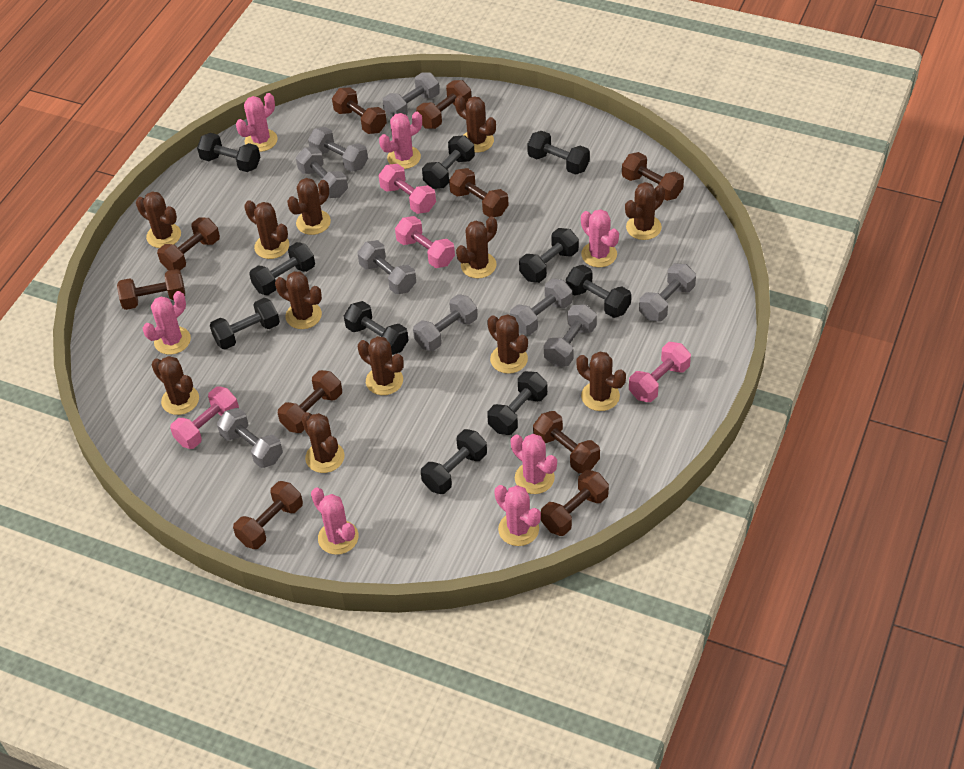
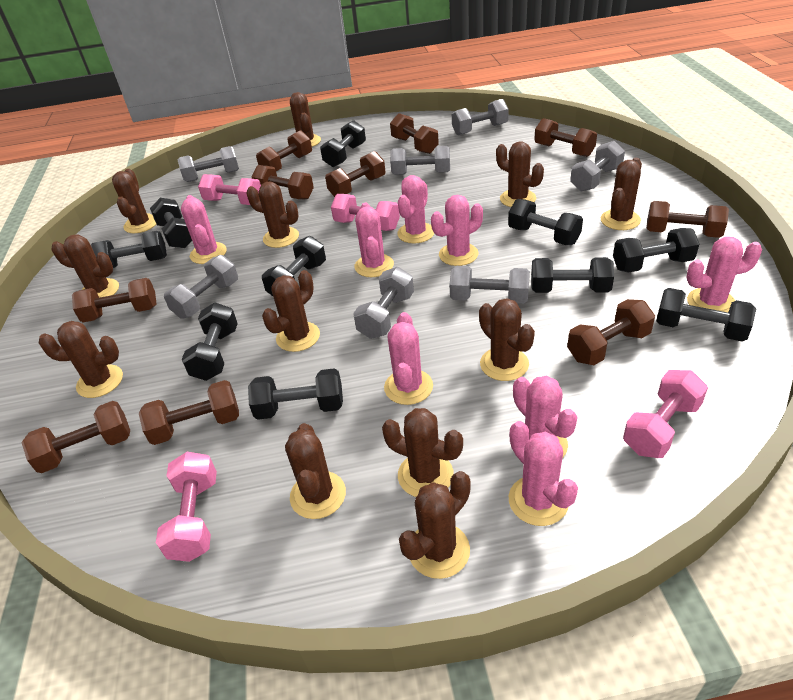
grey dumbbell: [217,408,283,468] [296,147,348,198] [308,127,368,172] [357,240,416,294] [382,72,440,118] [413,294,478,351] [510,278,572,335] [544,304,597,366] [639,264,696,322] = 9 -> [164,255,238,318] [178,146,239,182] [353,267,414,339] [390,146,450,175] [449,266,530,304] [452,99,509,135] [570,141,625,192] = 7
pink cactus: [143,291,191,355] [236,93,278,152] [311,488,358,555] [379,112,422,169] [494,485,541,546] [511,434,557,494] [581,209,619,267] = 7 -> [181,195,227,264] [354,203,394,277] [384,312,433,405] [397,175,434,243] [431,195,483,266] [509,421,578,526] [513,376,577,457] [686,236,762,312] = 8

